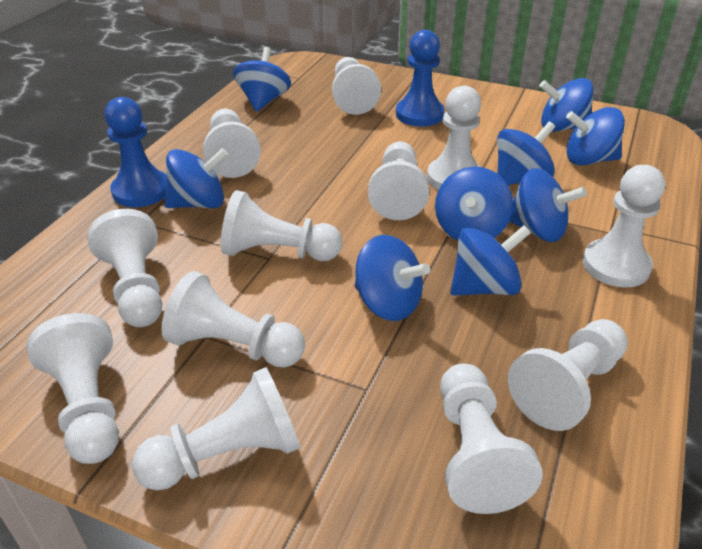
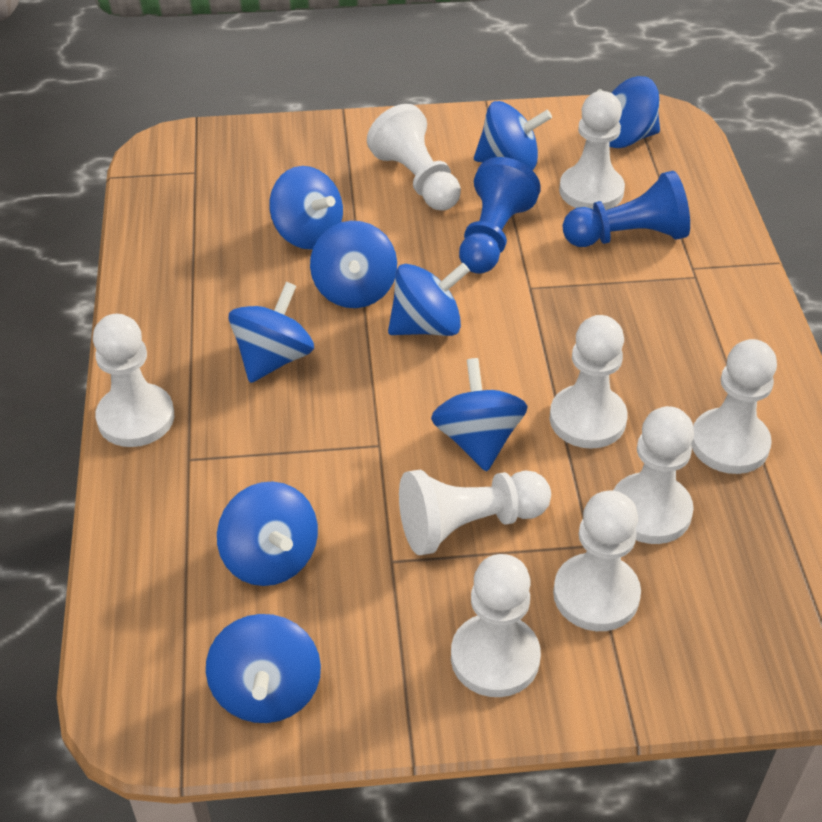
white pawn: [27,313,119,464] [87,209,162,327] [132,367,300,491] [161,271,305,368] [203,109,261,178] [221,190,342,261] [332,57,381,115] [368,142,429,220] [427,86,481,190] [440,363,543,514] [508,319,628,431] [583,165,665,288] = 12 -> [93,314,174,447] [367,104,461,211] [399,470,551,555] [451,554,541,697] [550,315,627,449] [553,490,641,631] [559,91,625,210] [613,406,694,544] [691,339,777,474] = 9

